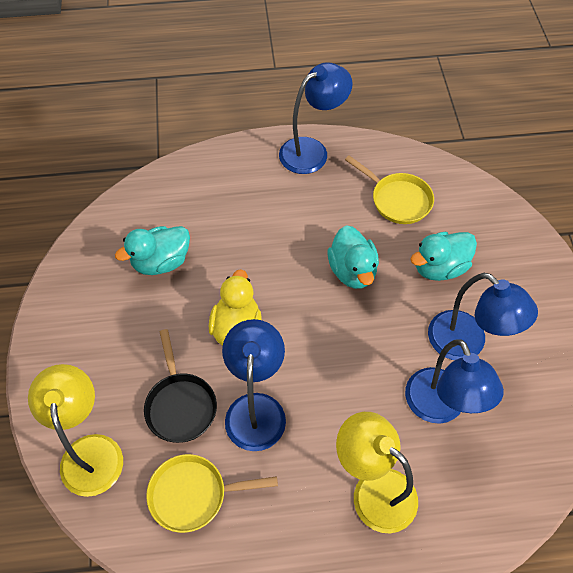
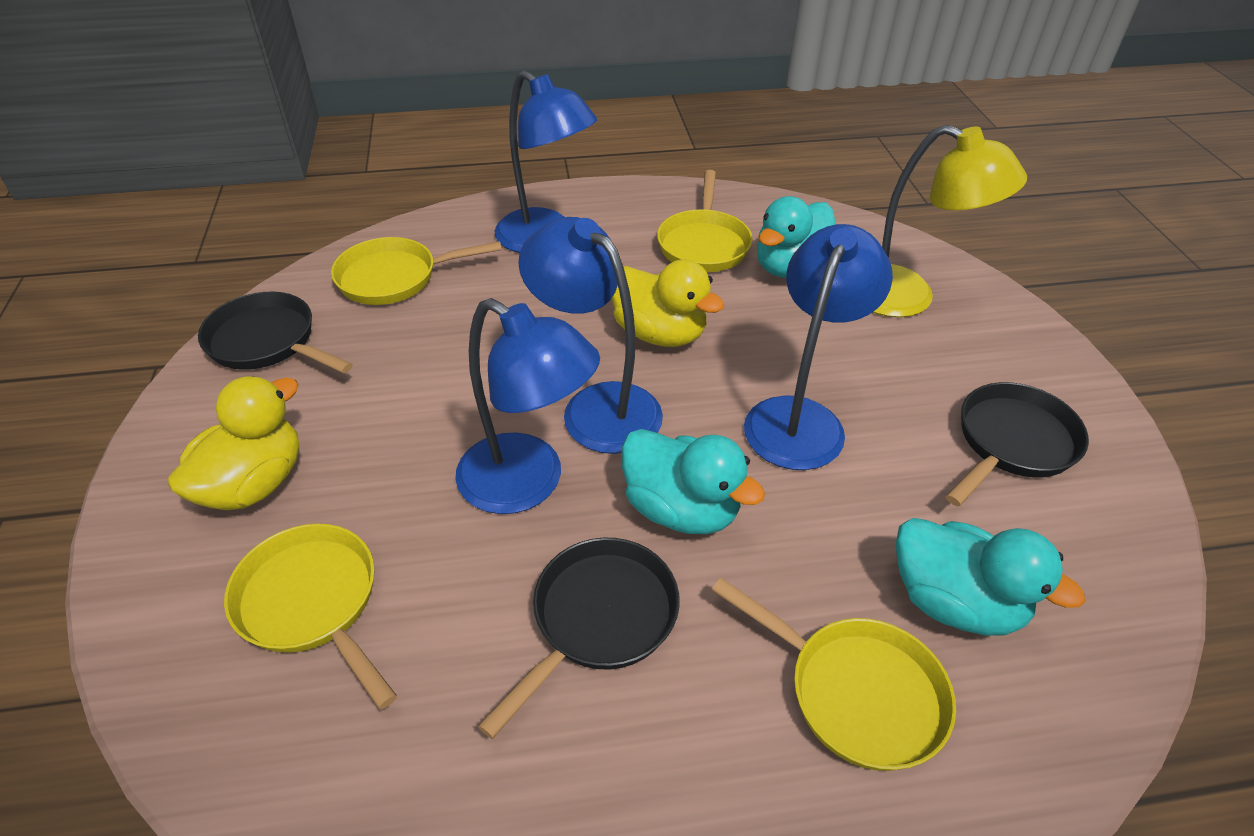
black pan: [144,329,217,443] = 1 -> [198,292,353,373] [478,538,680,739] [946,382,1089,506] = 3
yellow duck: [209,269,262,346] = 1 -> [168,376,299,510] [612,259,724,347] = 2
yellow lamp: [28,364,123,497] [336,412,418,533] = 2 -> [873,125,1027,317] = 1
yellow pan: [146,454,278,533] [345,155,434,224] = 2 -> [224,524,397,709] [331,237,502,305] [657,170,753,272] [712,578,956,771] = 4

